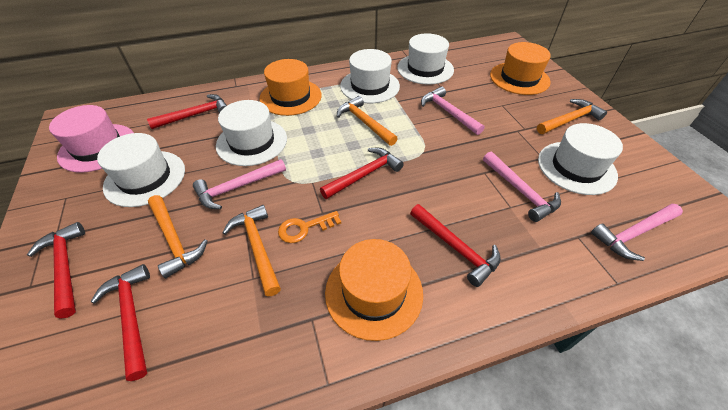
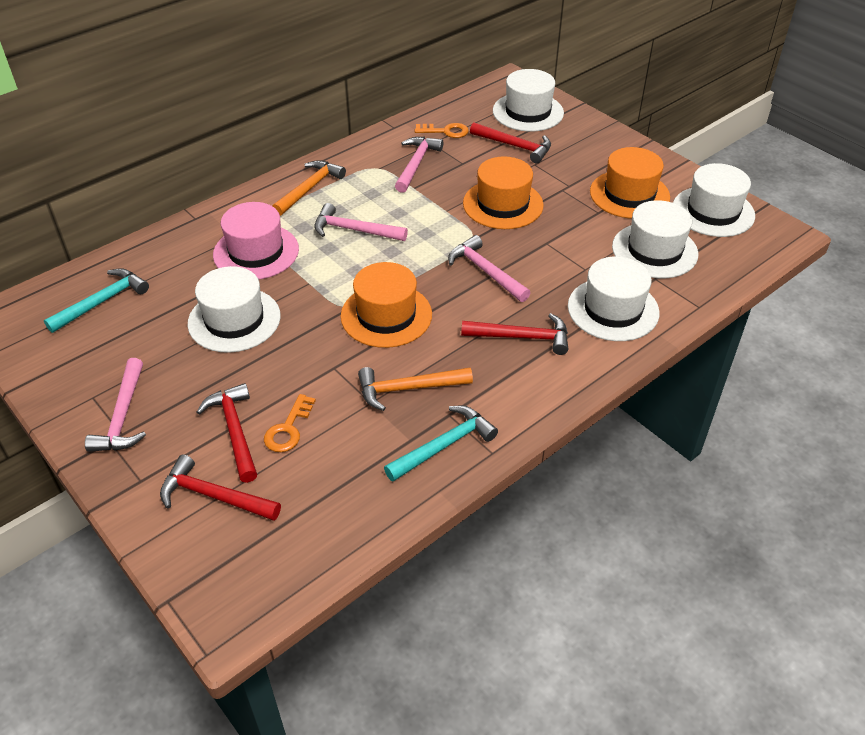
orange hammer: [148,195,208,278] [223,205,281,296] [337,96,398,146] [537,99,607,134] = 4 -> [272,160,346,216] [358,367,473,411] = 2
orange key: [278,211,341,243] = 1 -> [264,394,316,452] [415,123,469,138] = 2
red hammer: [27,222,85,319] [91,264,150,381] [147,94,227,129] [320,148,404,199] [410,204,501,287] = 5 -> [160,454,281,521] [197,383,257,483] [461,313,568,355] [470,122,551,163] = 4
turquoise hammer: none = 0 -> [44,268,149,333] [384,406,498,482] = 2

